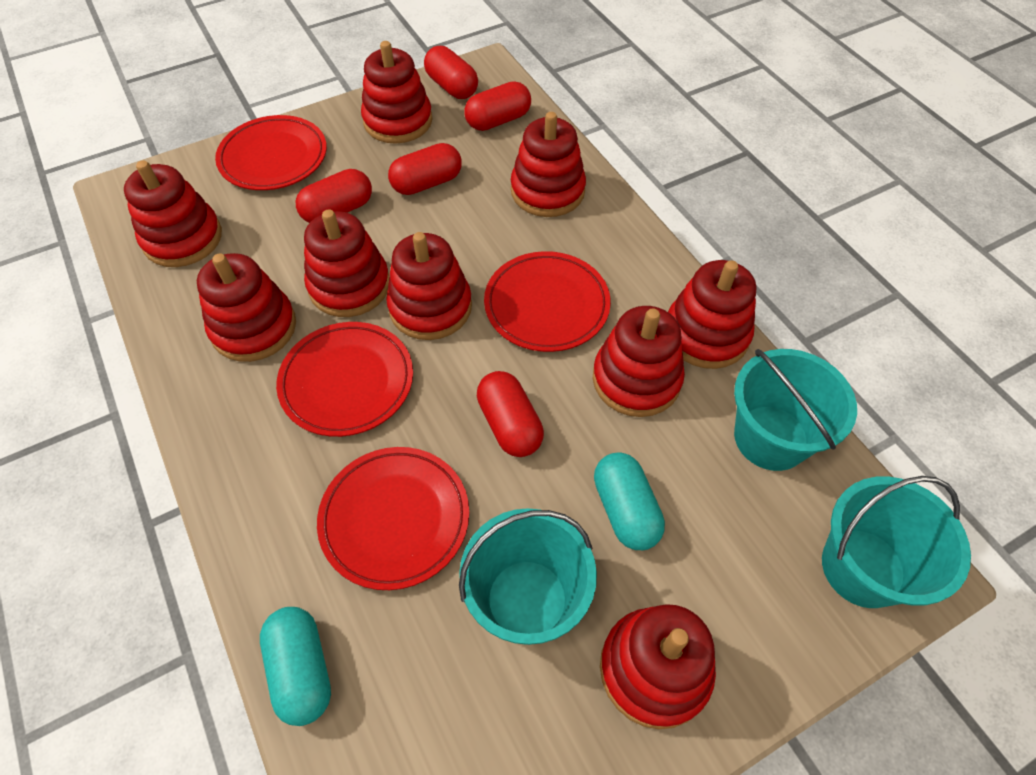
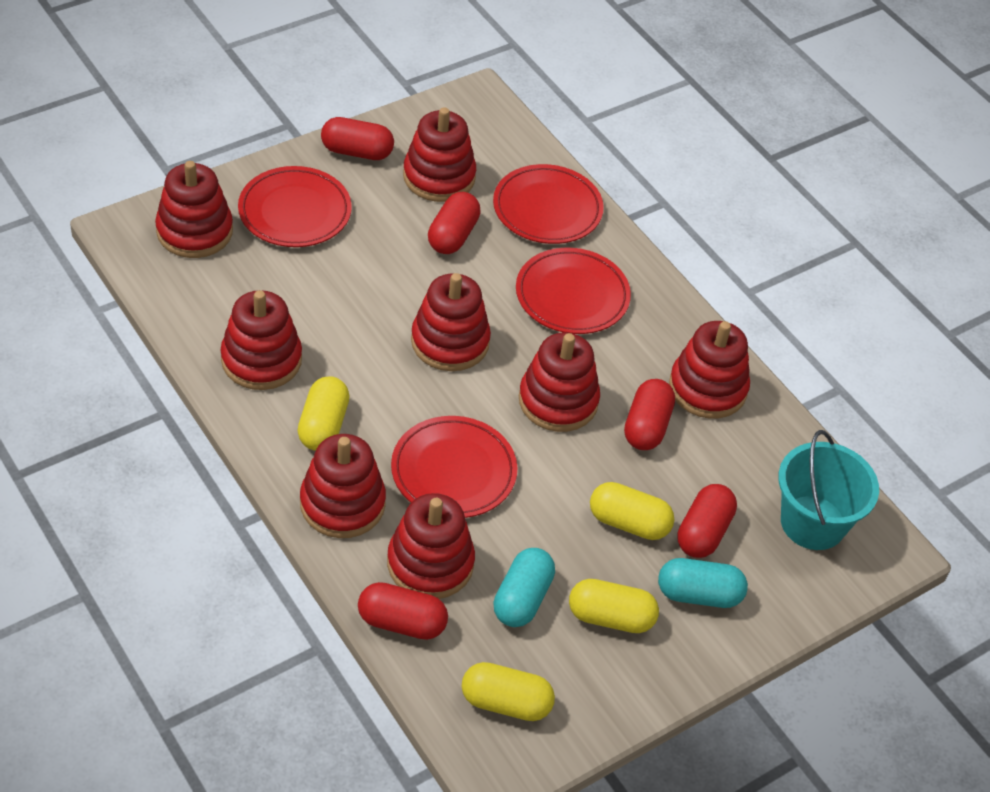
red stacking toy: [124,160,222,267] [197,253,296,362] [304,209,389,317] [361,41,432,144] [386,232,472,340] [511,112,586,217] [593,306,685,417] [600,604,716,729] [668,260,756,369] = 9 -> [155,161,233,258] [221,290,302,390] [300,434,386,538] [387,493,475,599] [403,107,476,202] [411,273,491,371] [519,332,600,432] [669,321,750,419] = 8
turquoise bucket: [459,508,597,645] [734,349,857,471] [822,476,971,608] = 3 -> [778,430,879,550] = 1
yellow capsule: none = 0 -> [298,376,350,451] [462,662,555,721] [569,579,659,633] [590,482,674,540] = 4

